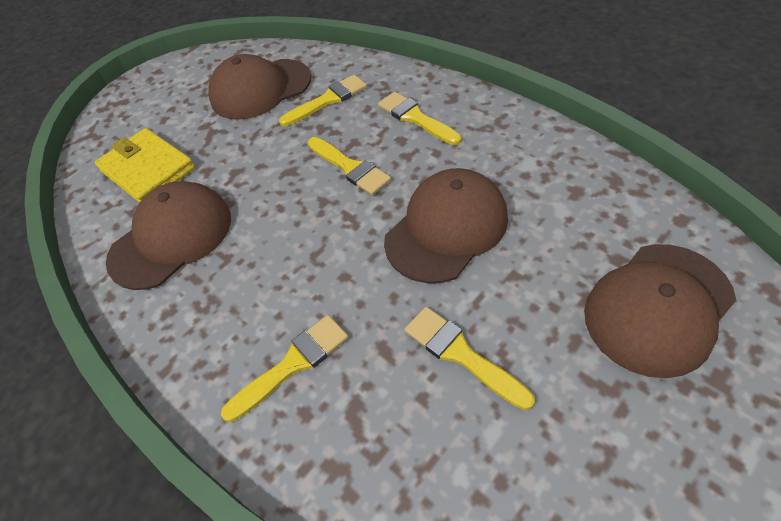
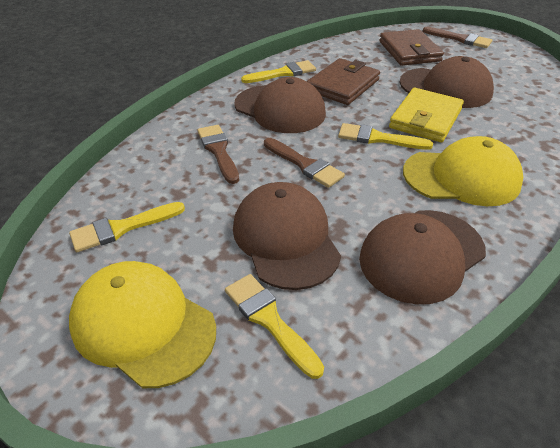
brown brush: none = 0 -> [197,125,239,184] [264,138,345,188] [423,27,492,48] = 3
brown wallet: none = 0 -> [307,58,380,105] [379,29,444,66] = 2
yellow brush: [221,315,348,422] [279,75,367,126] [308,137,391,195] [378,92,461,145] [405,307,535,410] = 5 -> [69,202,185,252] [225,274,324,379] [241,60,316,83] [338,123,433,150] = 4
yellow cap: none = 0 -> [69,261,216,388] [403,136,523,206] = 2

